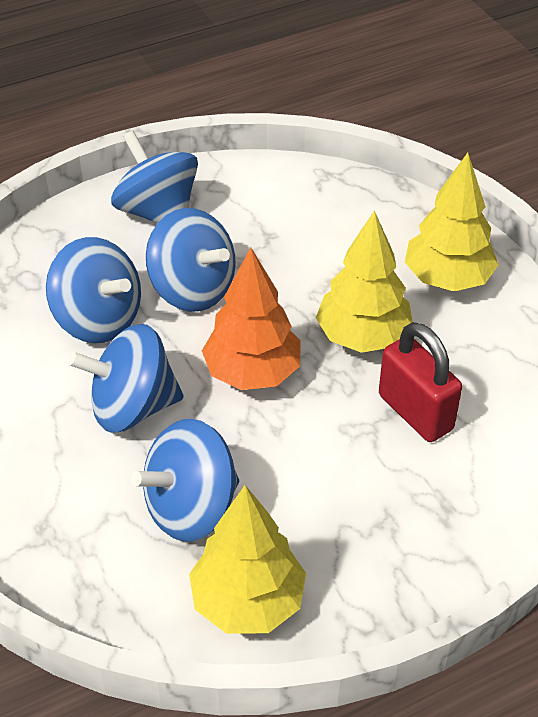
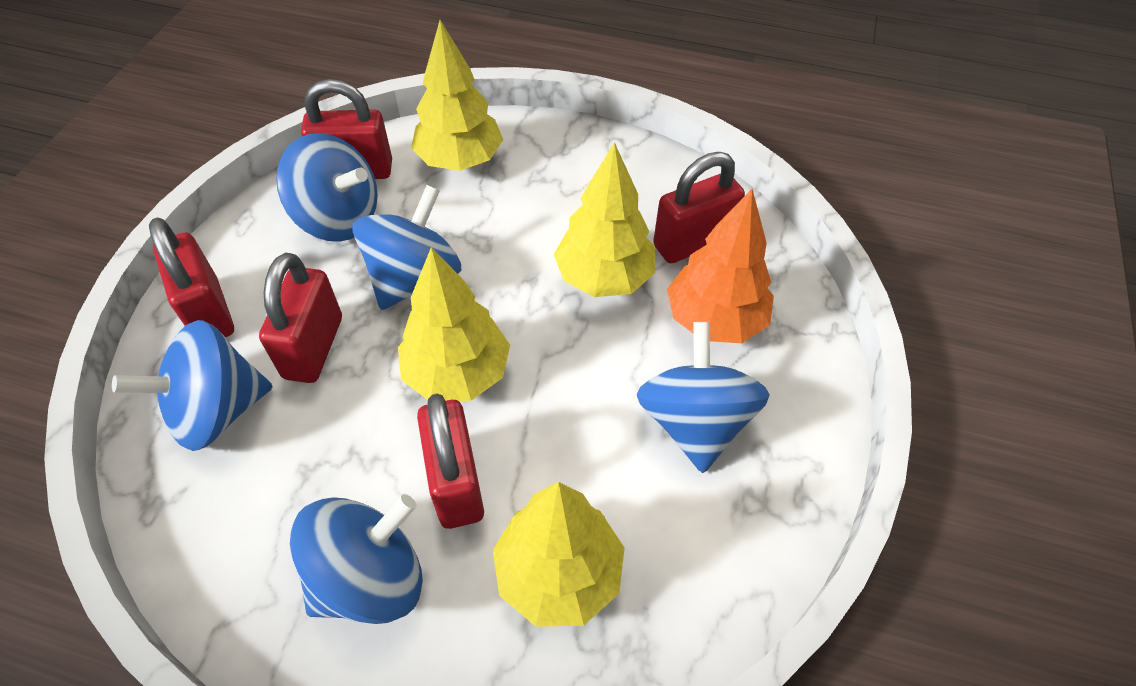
red padlock: [379,322,462,442] = 1 -> [149,217,234,337] [259,252,342,383] [301,79,392,179] [417,393,484,529] [653,152,745,263] = 5
yellow tree: [189,485,306,634] [316,210,413,353] [405,153,499,292] = 3 -> [398,247,510,401] [411,20,503,171] [493,482,625,627] [554,142,655,297] = 4

